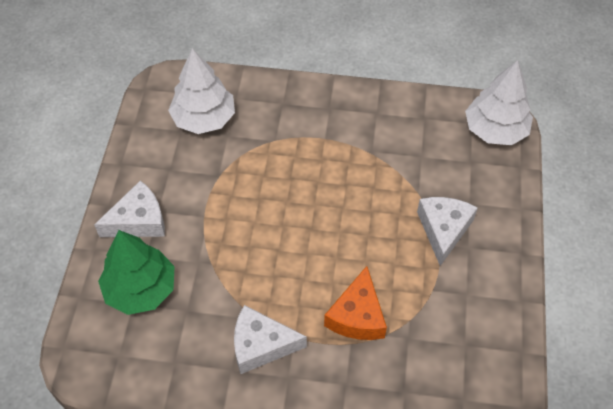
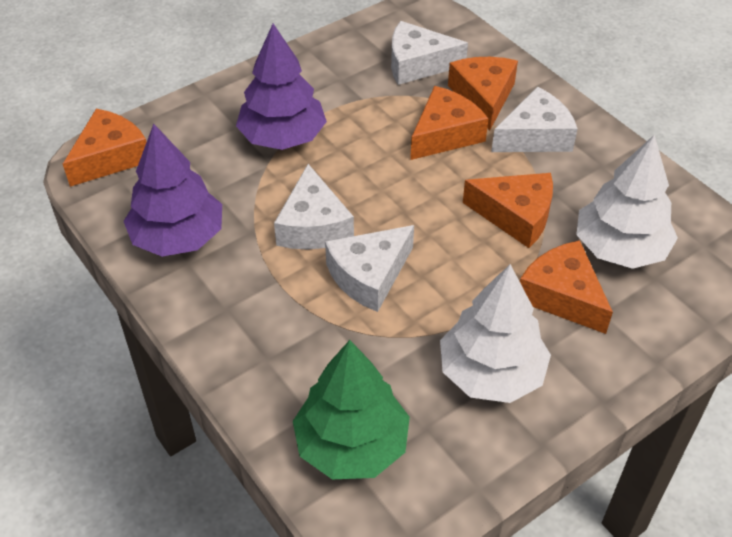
orange cheese: [324,266,387,340] = 1 -> [63,109,146,187] [410,86,488,160] [448,57,518,130] [463,173,553,248] [520,240,613,334] = 5
purple tree: none = 0 -> [124,124,222,257] [236,23,327,150] = 2
white cheese: [94,181,165,237] [234,305,307,374] [417,197,478,266] = 3 -> [274,164,354,249] [325,225,414,312] [391,21,468,85] [491,87,578,152] = 4

